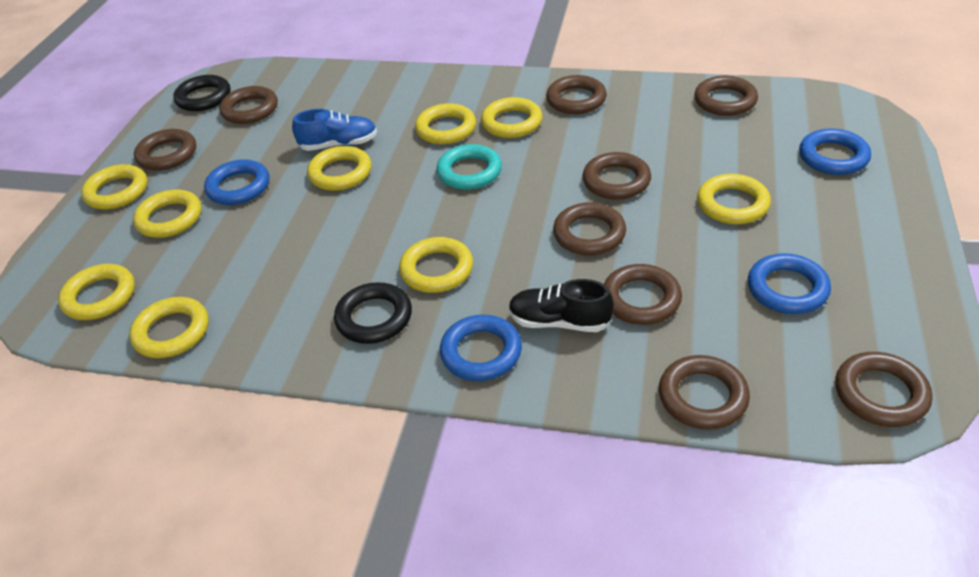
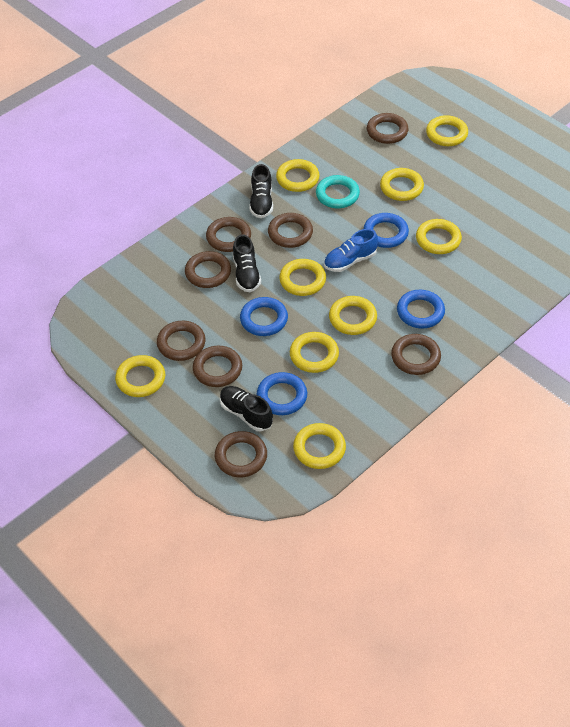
black ring: [173,75,231,111] [334,282,412,344] = 2 -> none = 0
black shoe: [509,279,614,332] = 1 -> [220,386,273,431] [233,234,261,292] [249,164,273,218] = 3
brown ring: [134,129,196,171] [219,86,278,124] [546,75,607,114] [553,202,626,255] [583,152,651,200] [604,264,682,325] [659,355,750,430] [694,76,758,116] [835,352,933,427] = 9 -> [157,321,205,361] [185,251,231,288] [193,346,242,387] [206,217,251,252] [215,431,267,477] [268,213,313,248] [367,113,408,144] [391,334,441,375] = 8

